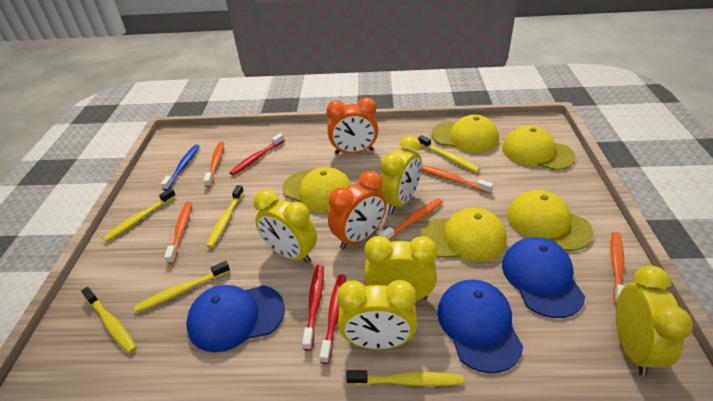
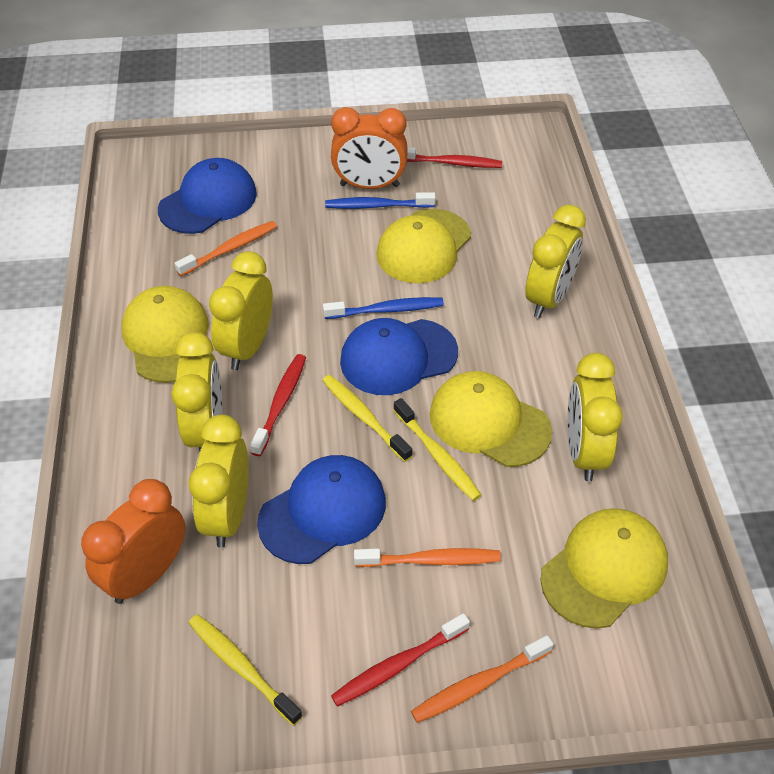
blue toothbrush: [161,144,200,191] = 1 -> [323,297,444,319] [325,192,436,209] = 2
orange toothbrush: [164,202,192,264] [203,142,224,188] [379,198,443,240] [422,165,493,194] [611,232,625,306] = 5 -> [175,221,277,276] [354,548,501,567] [411,635,554,723] = 3
yellow cap: [282,167,352,212] [420,208,507,262] [432,115,499,153] [502,125,576,170] [507,190,593,251] = 5 -> [122,286,209,383] [376,209,471,283] [429,371,552,467] [540,508,668,629] = 4
yellow toothbrush: [81,287,137,353] [102,188,176,242] [134,261,230,313] [206,185,244,248] [346,370,464,386] [418,135,480,172] = 6 -> [189,614,302,725] [322,375,413,462] [393,398,481,501] = 3

